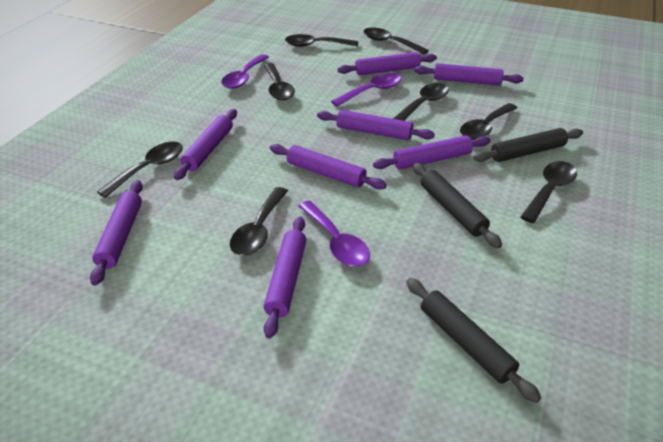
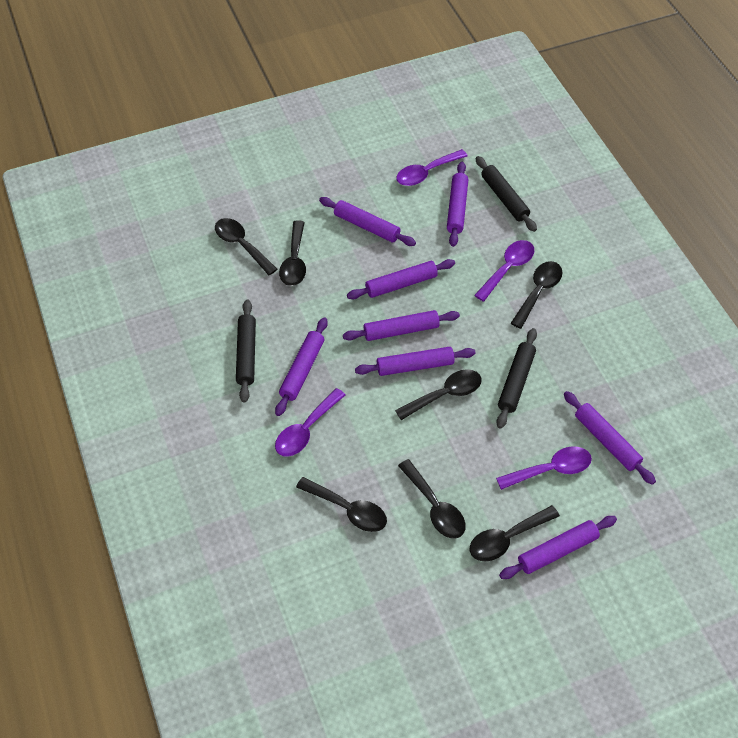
black spoon: [97,142,183,198] [230,187,288,256] [264,63,295,100] [285,34,358,47] [364,28,429,55] [393,83,449,121] [460,103,517,140] [520,161,577,223] = 8 -> [215,218,277,275] [279,220,306,286] [296,477,387,532] [395,369,482,420] [398,459,466,539] [470,505,560,561] [510,261,562,329] = 7
purple spoon: [221,54,269,89] [298,201,370,267] [331,73,402,107] = 3 -> [275,388,345,457] [396,149,467,186] [474,240,534,302] [496,447,592,490] = 4

